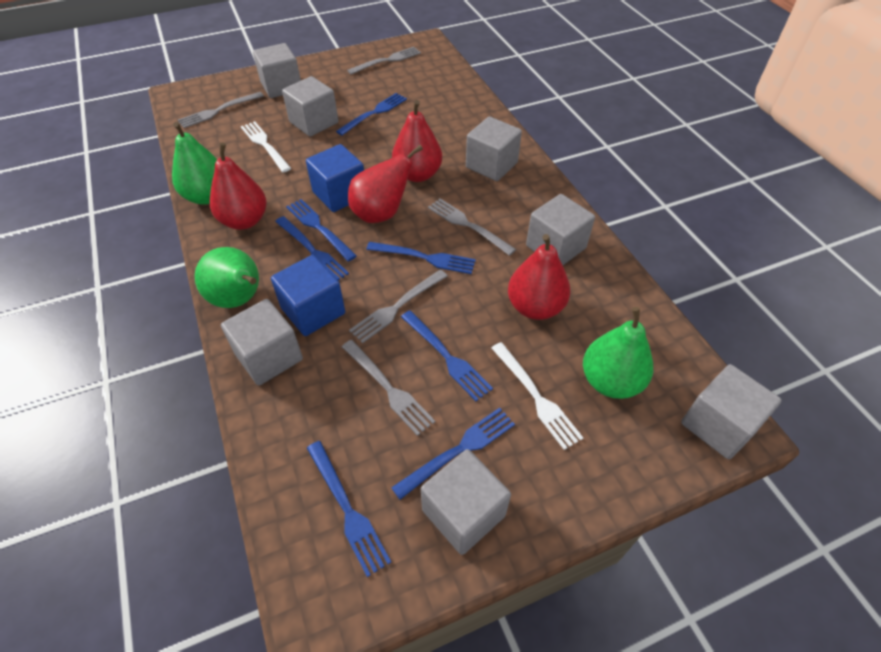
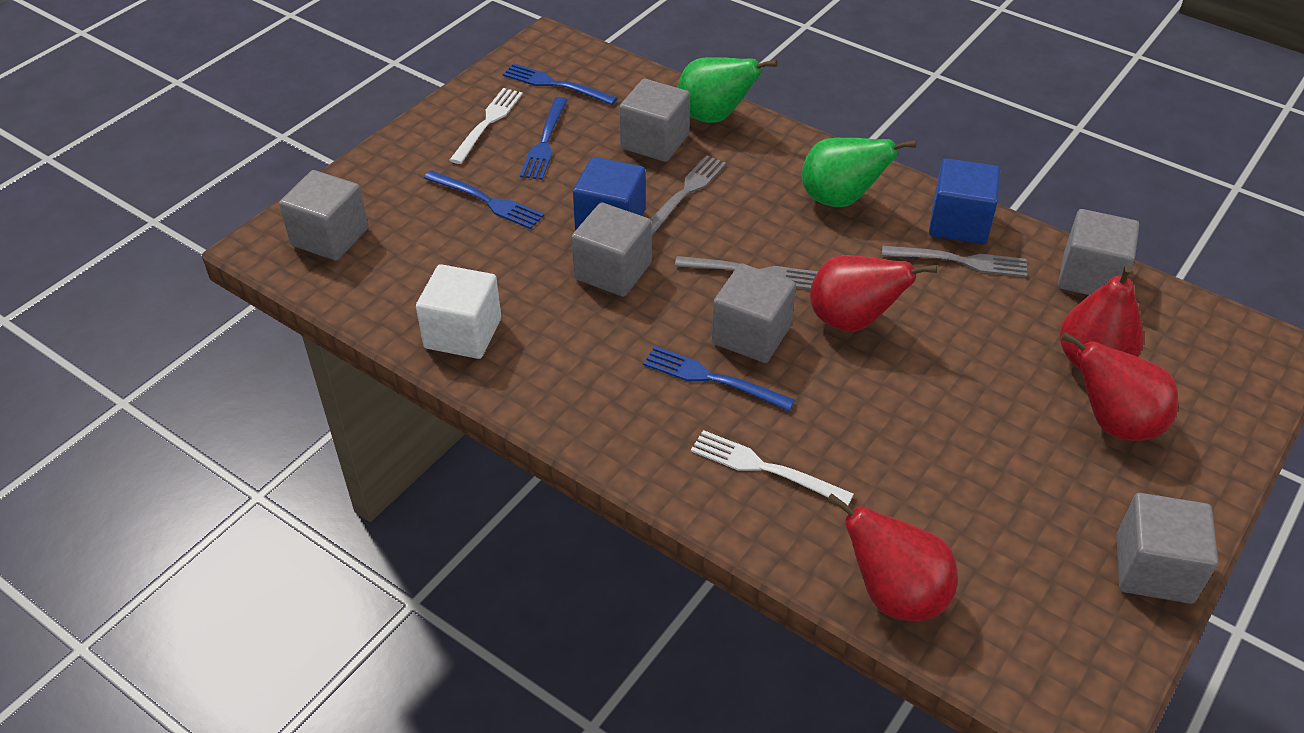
blue fork: [275,216,349,280] [286,199,357,262] [307,441,391,577] [336,93,407,136] [366,242,476,274] [391,408,515,500] [401,310,493,401] = 7 -> [424,170,544,229] [502,63,617,105] [520,97,568,180] [643,346,795,411] = 4
green pear: [172,122,217,205] [195,247,259,308] [583,307,653,399] = 3 -> [677,57,777,123] [801,138,916,207] = 2
grey cube: [221,299,303,385] [253,43,301,98] [282,76,338,137] [421,449,511,555] [466,117,522,181] [526,194,595,265] [681,364,782,459] = 7 -> [279,170,369,261] [571,202,652,297] [619,79,690,162] [711,263,796,363] [1058,209,1139,295] [1116,493,1218,604] = 6
grey fork: [178,92,264,128] [342,340,435,436] [347,47,421,75] [349,270,447,343] [428,198,516,256] = 5 -> [650,155,726,236] [675,256,818,290] [882,246,1027,277] = 3
white cube: none = 0 -> [416,264,501,359] = 1

